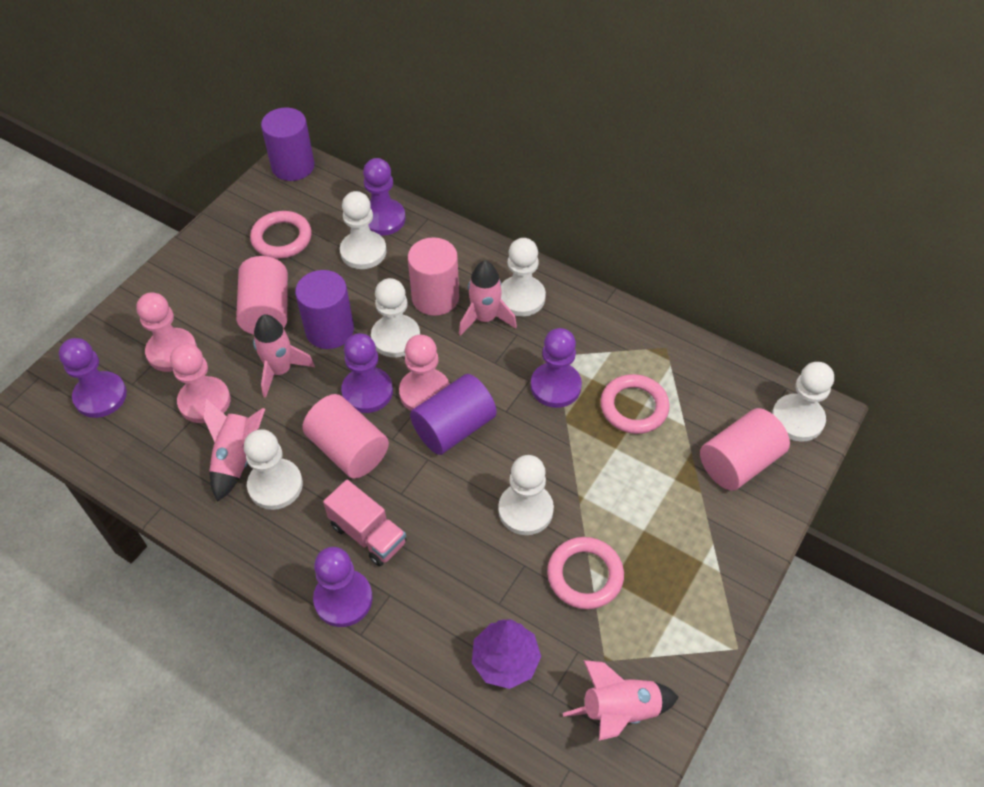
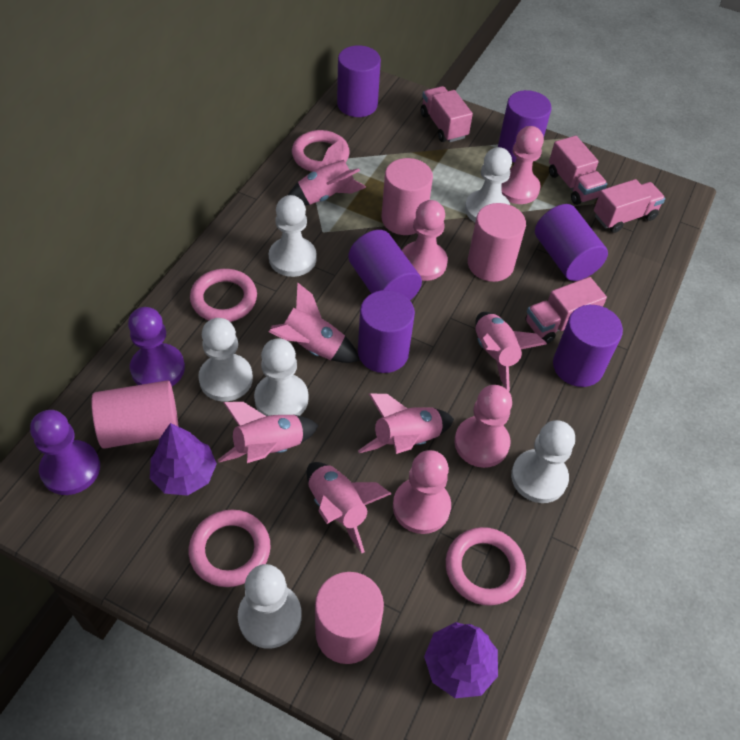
pink pawn: [136,293,197,372] [170,344,231,423] [399,335,450,411] = 3 -> [393,450,451,534] [402,200,448,281] [454,385,512,468] [501,126,544,204] = 4
pink ring: [250,211,312,259] [547,537,624,609] [600,374,670,434] = 3 -> [189,510,271,587] [190,269,257,322] [292,130,350,172] [446,527,526,606] = 4
pink rocket: [203,399,265,502] [253,314,315,398] [459,261,517,336] [563,660,679,741] = 4 -> [218,402,319,463] [269,283,360,363] [288,139,366,205] [307,462,391,553] [358,393,454,454] [475,312,547,391] = 6
pink truck: [323,480,406,566] = 1 -> [421,86,473,142] [525,277,607,344] [549,136,607,205] [594,179,665,233] = 4
purple cylinder: [261,108,315,181] [295,270,354,349] [410,374,497,455] = 3 -> [337,45,381,117] [348,230,422,300] [358,290,415,373] [498,90,552,163] [535,204,608,281] [553,305,623,387] = 6
purple pawn: [59,338,127,418] [313,547,373,627] [341,333,393,413] [363,158,406,236] [531,328,582,408] = 5 -> [30,410,100,495] [128,307,185,386] = 2
purple tree: [472,619,541,689] = 1 -> [150,423,217,496] [424,622,498,698] = 2

